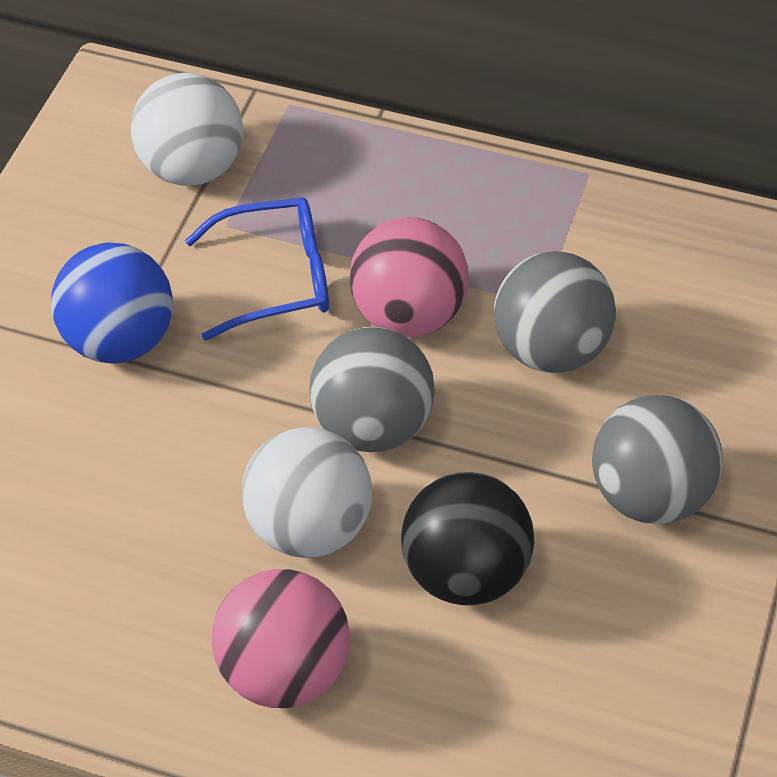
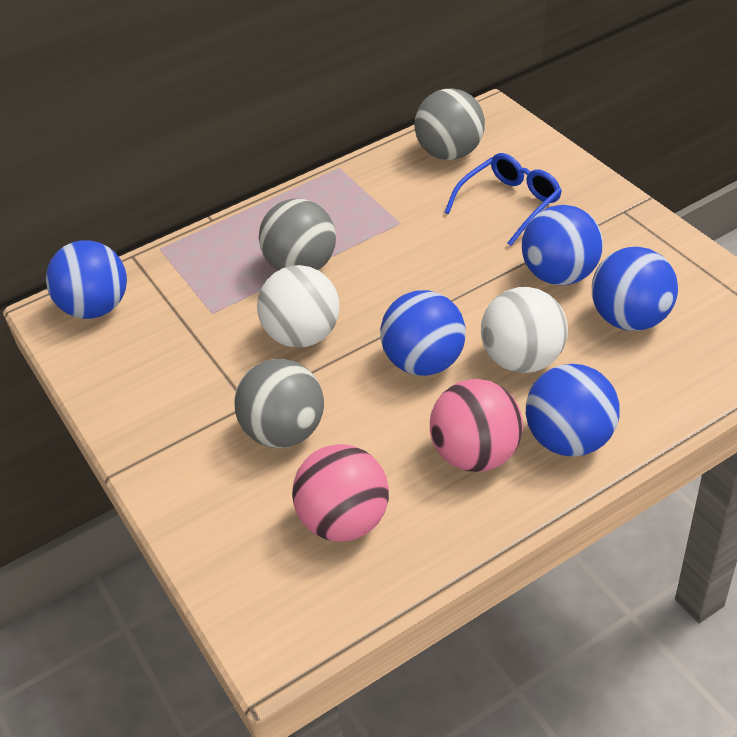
black ball: [401,472,534,605] = 1 -> none = 0
blue ball: [51,242,173,363] = 1 -> [46,240,127,319] [380,290,466,376] [522,205,603,285] [526,364,620,457] [592,247,678,331] = 5

